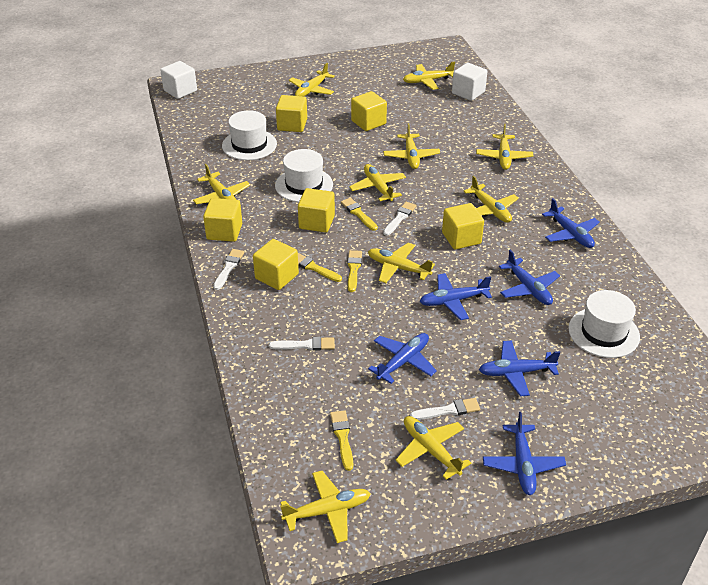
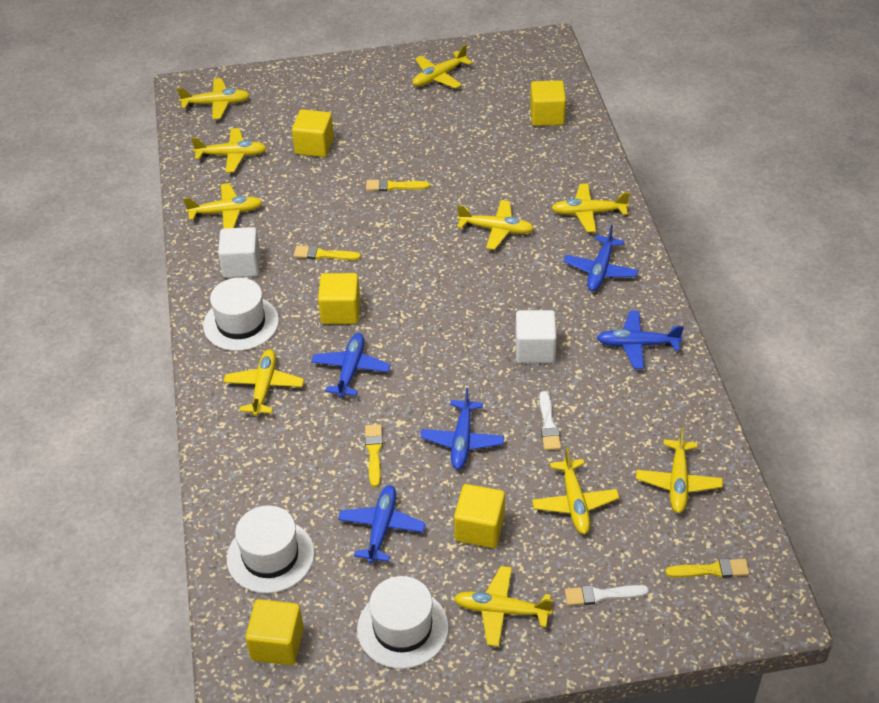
blue plane: [368,333,437,384] [420,273,492,320] [479,341,560,396] [483,412,566,495] [499,250,560,305] [542,198,600,248] = 6 -> [311,333,391,398] [338,485,426,563] [420,388,504,469] [563,225,638,291] [597,311,684,369] = 5
white brush: [213,249,244,290] [269,337,335,351] [383,202,416,236] [410,398,480,420] = 4 -> [539,391,561,450] [565,585,649,606] = 2
yellow cube: [203,198,242,242] [253,239,299,290] [276,95,307,132] [298,188,335,233] [351,91,387,131] [442,203,484,250] = 6 -> [245,599,304,665] [292,109,334,157] [318,273,360,324] [454,484,505,548] [530,80,566,126] = 5

